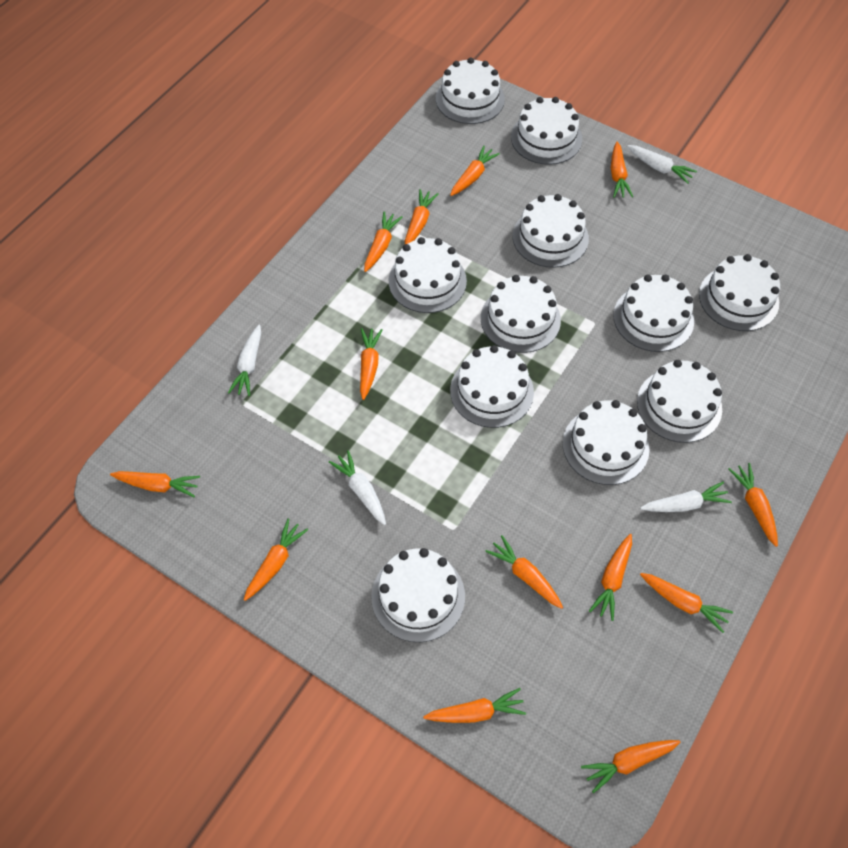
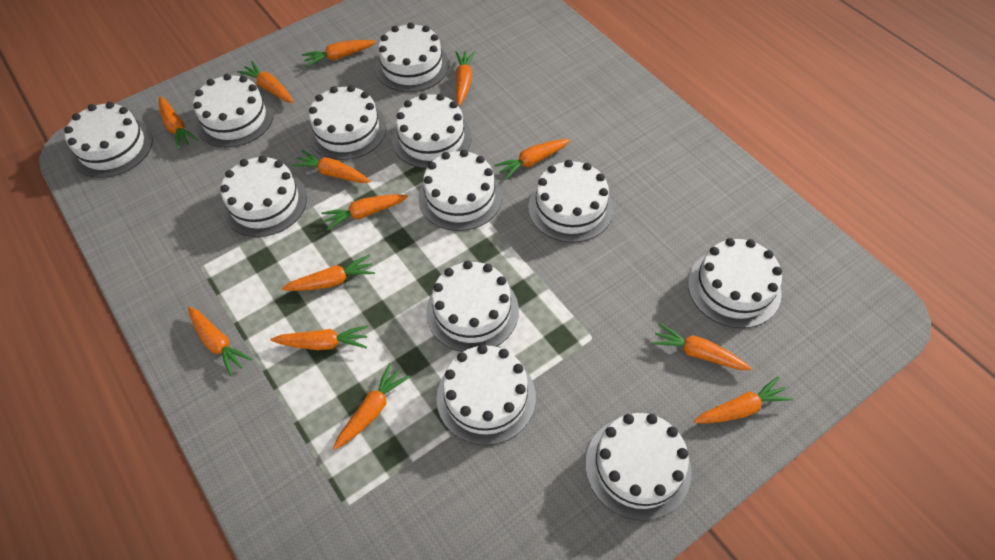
white cake: [371,548,465,642] [389,237,467,313] [436,58,505,124] [450,345,534,428] [481,275,561,353] [511,97,582,165] [513,194,589,268] [563,400,650,485] [613,274,694,352] [637,360,722,443] [699,254,780,331] = 11 -> [64,102,153,178] [193,74,274,148] [220,155,307,237] [308,85,387,160] [375,22,449,92] [392,93,472,169] [418,150,502,231] [426,261,519,352] [437,345,536,445] [528,160,614,243] [585,413,692,521] [688,238,782,328] = 12
white carrot: [228,325,261,396] [329,450,386,525] [627,145,697,184] [640,482,732,512] = 4 -> none = 0

